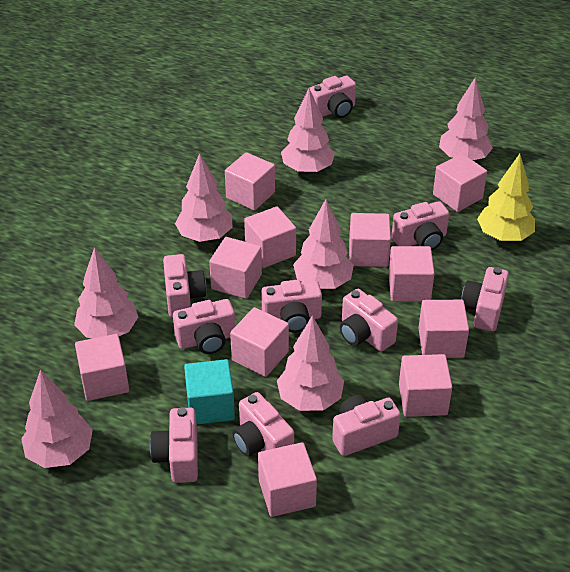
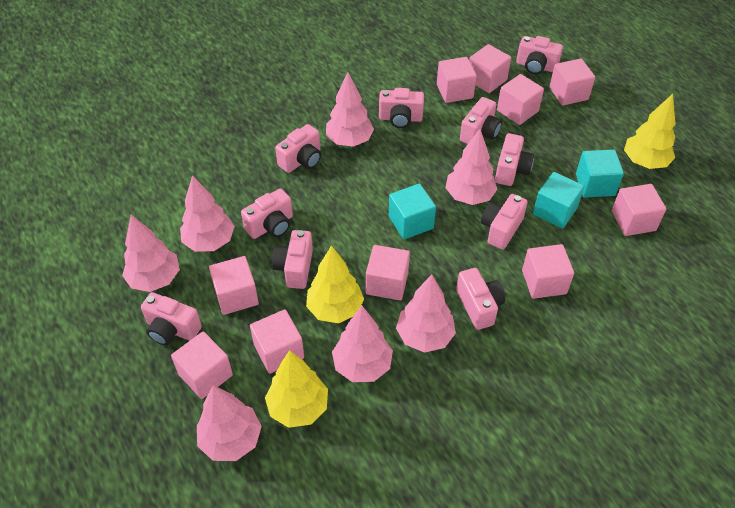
pink cube: [75,334,129,401] [209,237,262,299] [225,152,275,211] [230,307,289,377] [244,206,296,268] [258,442,317,517] [349,213,391,267] [388,246,435,301] [399,354,452,417] [418,300,469,358] [433,154,487,212] = 11 -> [171,331,233,399] [209,256,259,315] [250,309,304,374] [366,245,410,301] [437,57,477,103] [469,44,511,93] [497,74,544,125] [522,244,574,299] [549,58,595,106] [612,184,666,236] = 10
turquoise cube: [184,359,235,425] = 1 -> [389,183,436,239] [533,172,584,229] [576,150,624,197] = 3
yellow tree: [477,154,535,241] = 1 -> [265,350,328,428] [306,245,364,323] [624,94,676,169] = 3

